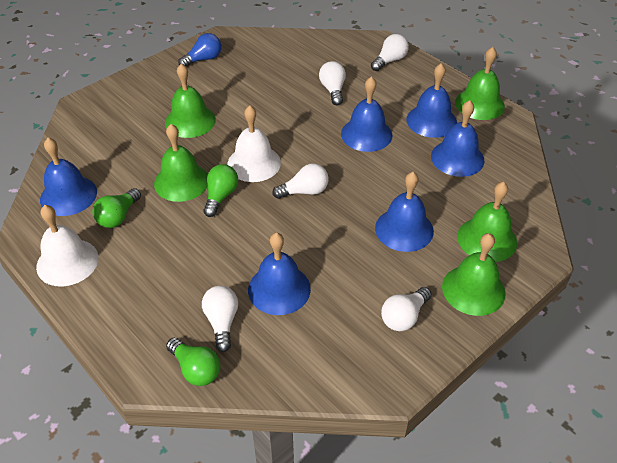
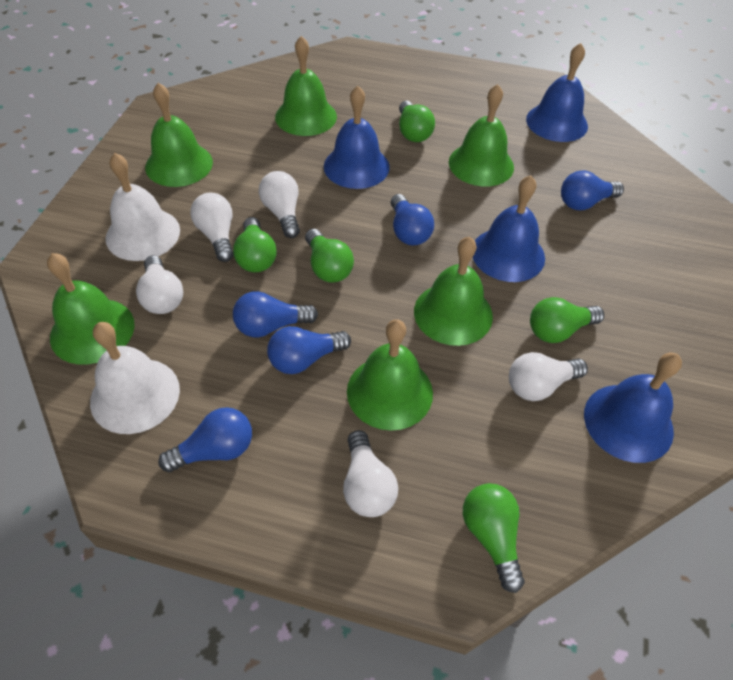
blue bell: [40,138,97,216] [248,233,311,315] [341,77,392,152] [375,172,434,252] [406,63,457,138] [431,100,485,177] = 6 -> [324,86,390,189] [473,175,545,282] [526,43,588,142] [584,353,682,463] = 4
blue light bulb: [178,33,222,66] = 1 -> [158,407,252,472] [233,291,318,337] [267,326,351,374] [391,194,434,245] [561,170,624,210] = 5
green bell: [154,124,208,202] [165,64,216,138] [442,233,506,316] [455,47,505,120] [457,182,517,262] = 5 -> [47,253,135,365] [145,83,213,187] [275,36,337,136] [347,319,433,431] [414,236,493,346] [449,84,514,186] = 6
green light bulb: [92,188,141,228] [166,338,220,386] [203,164,238,217] = 3 -> [233,217,276,272] [305,229,354,283] [399,101,435,142] [463,483,524,593] [530,297,604,343] = 5

